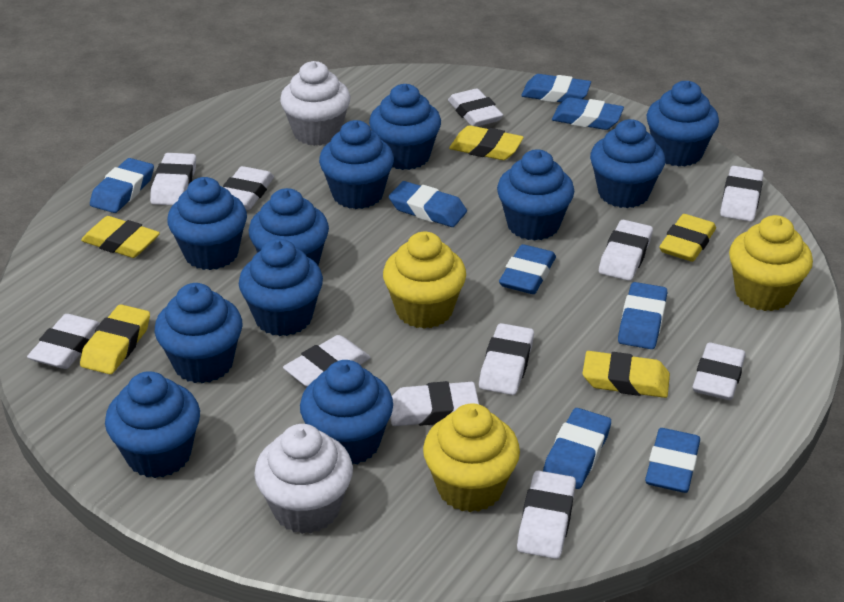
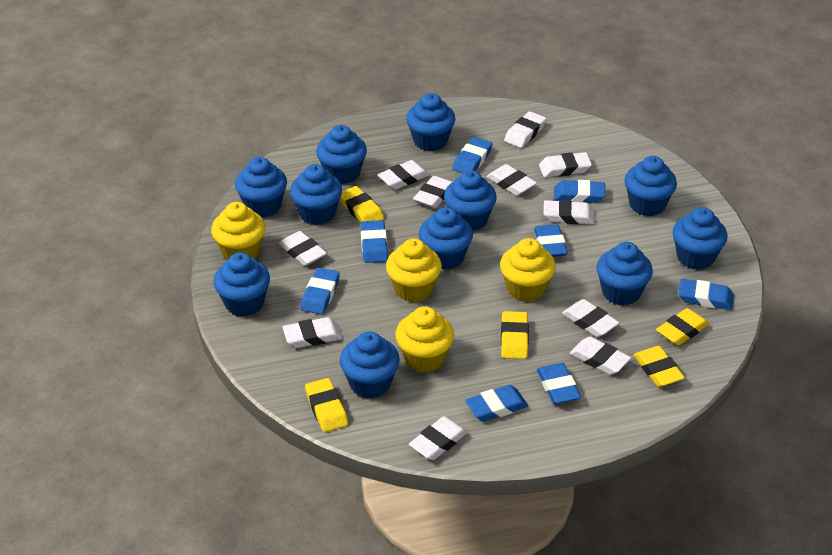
white cupcake: [254,424,353,534] [280,61,351,146] = 2 -> none = 0
yellow cupcake: [383,232,466,329] [423,403,520,512] [729,215,813,311] = 3 -> [211,202,266,260] [386,238,442,302] [395,306,454,372] [500,238,556,302] = 4

